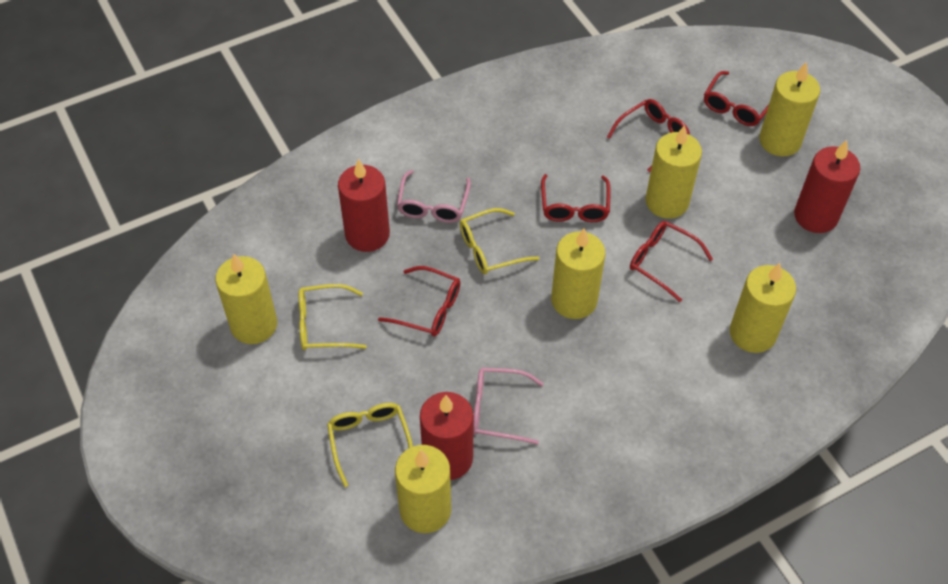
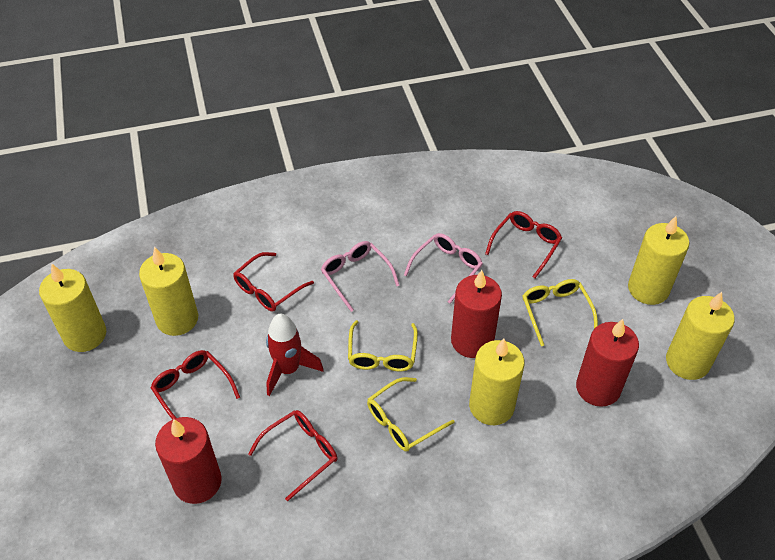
red glasses: [378,266,460,337] [541,174,611,222] [607,99,690,172] [630,221,713,302] [704,71,769,126] = 5 -> [151,350,240,420] [233,252,314,312] [248,410,337,501] [485,211,562,278] = 4
red rocket: none = 0 -> [266,314,324,396] = 1
yellow candle: [215,254,277,344] [395,445,451,533] [551,228,605,319] [645,125,702,219] [730,263,796,353] [759,62,820,156] = 6 -> [39,263,106,352] [139,247,198,336] [469,339,525,425] [628,216,689,305] [666,292,735,380] = 5

